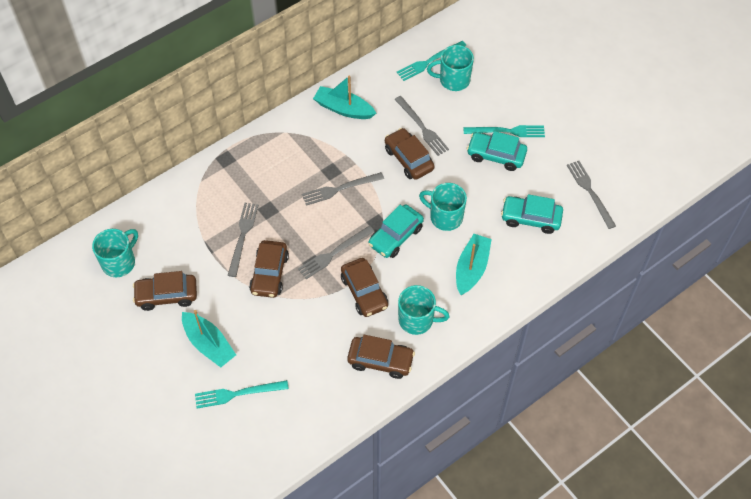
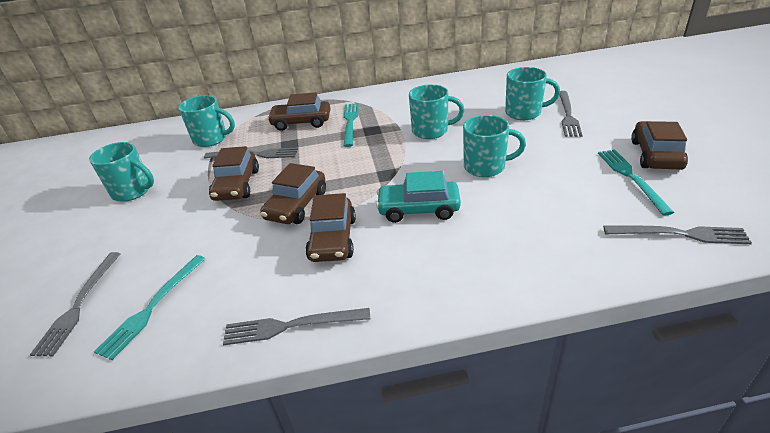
turquoise boat: [182,310,236,367] [313,76,376,119] [456,234,492,295] = 3 -> none = 0
turquoise car: [368,205,424,258] [467,131,527,171] [501,194,563,234] = 3 -> [376,171,461,223] = 1
turquoise mug: [92,229,138,277] [398,285,450,335] [419,183,467,231] [427,45,474,91] = 4 -> [89,142,154,202] [178,95,235,147] [409,84,465,139] [463,115,526,177] [505,67,560,120] = 5

